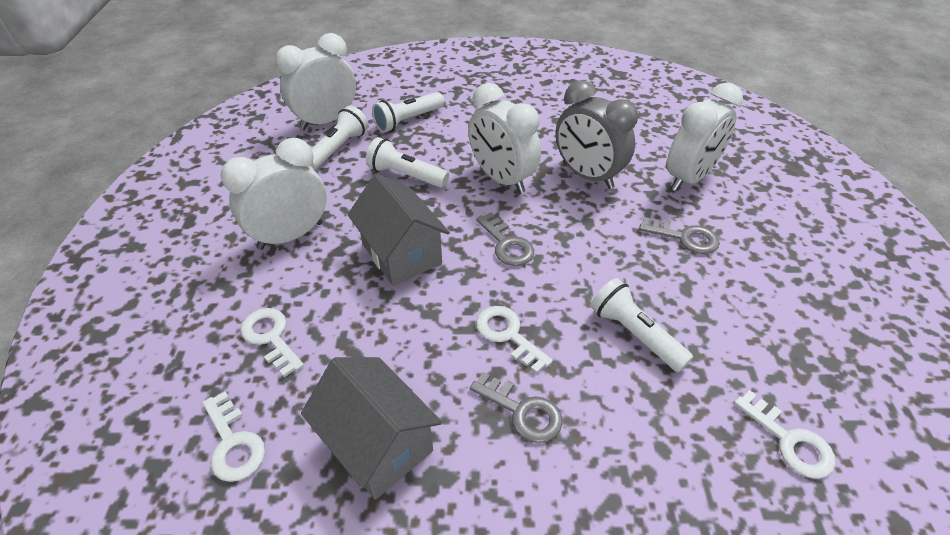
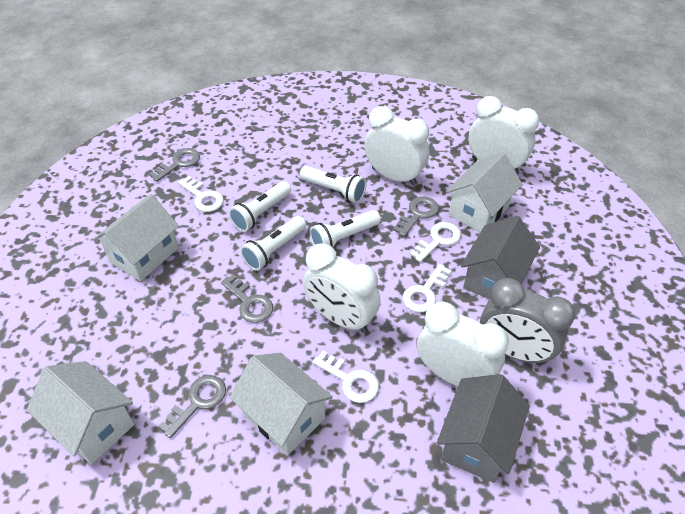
grey key: [470,372,563,443] [476,212,534,266] [639,217,720,254] = 3 -> [149,148,200,182] [158,375,226,438] [221,274,273,323] [393,196,439,237] = 4
white house: none = 0 -> [27,361,135,464] [93,194,179,281] [229,353,333,455] [446,152,522,232] = 4

